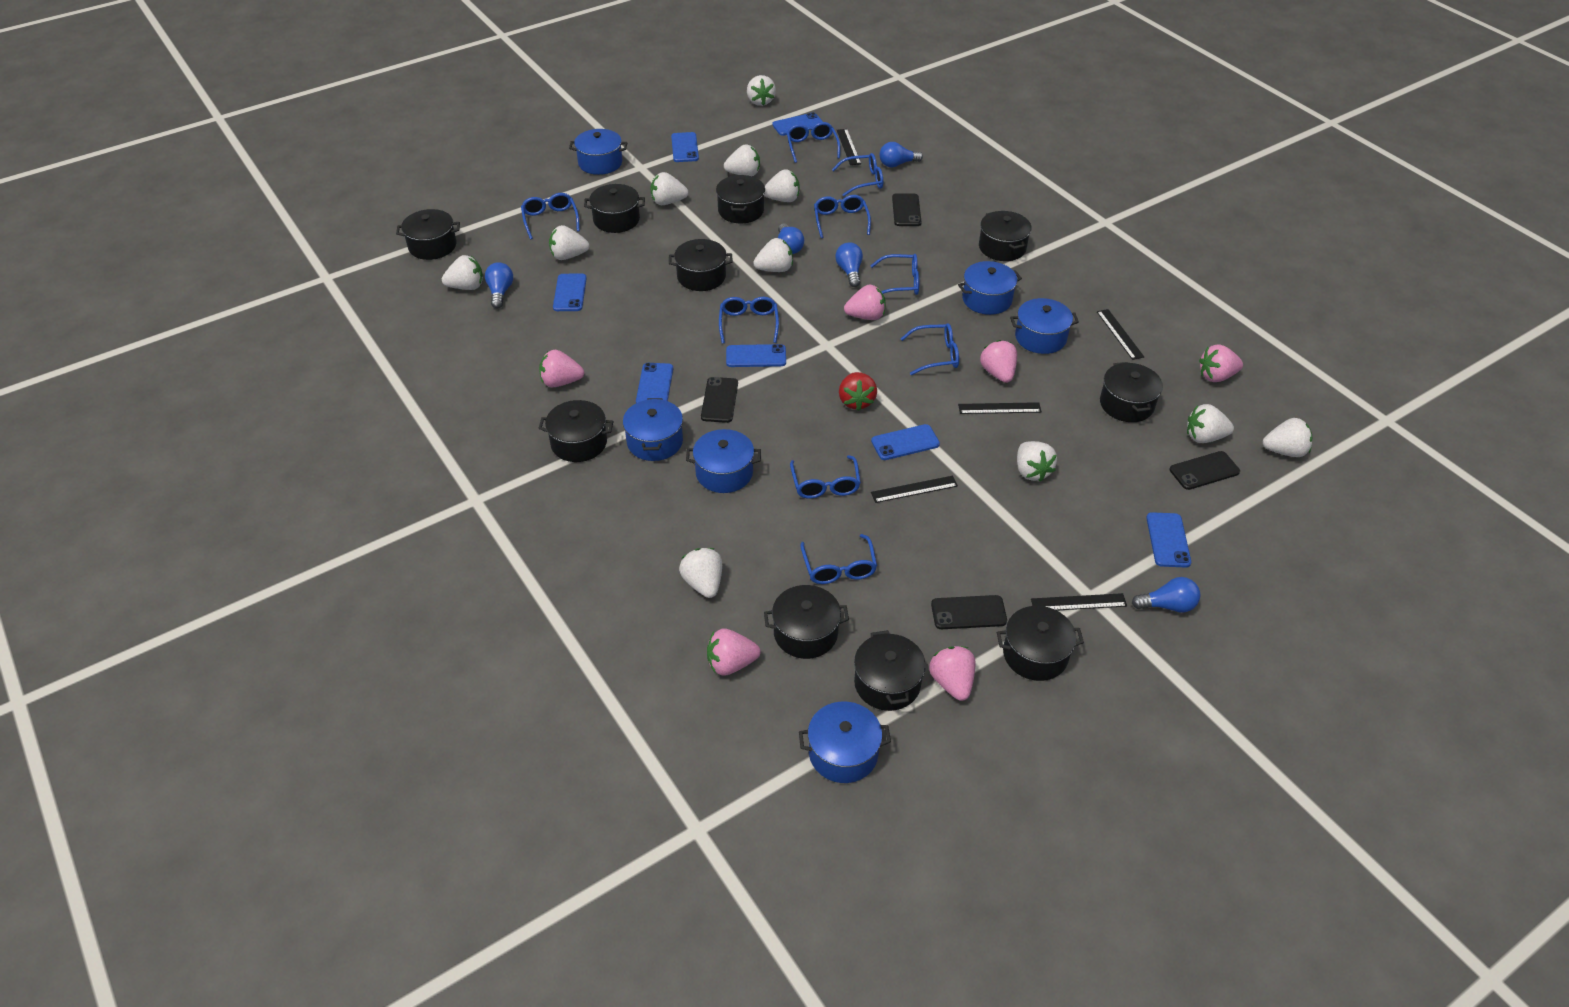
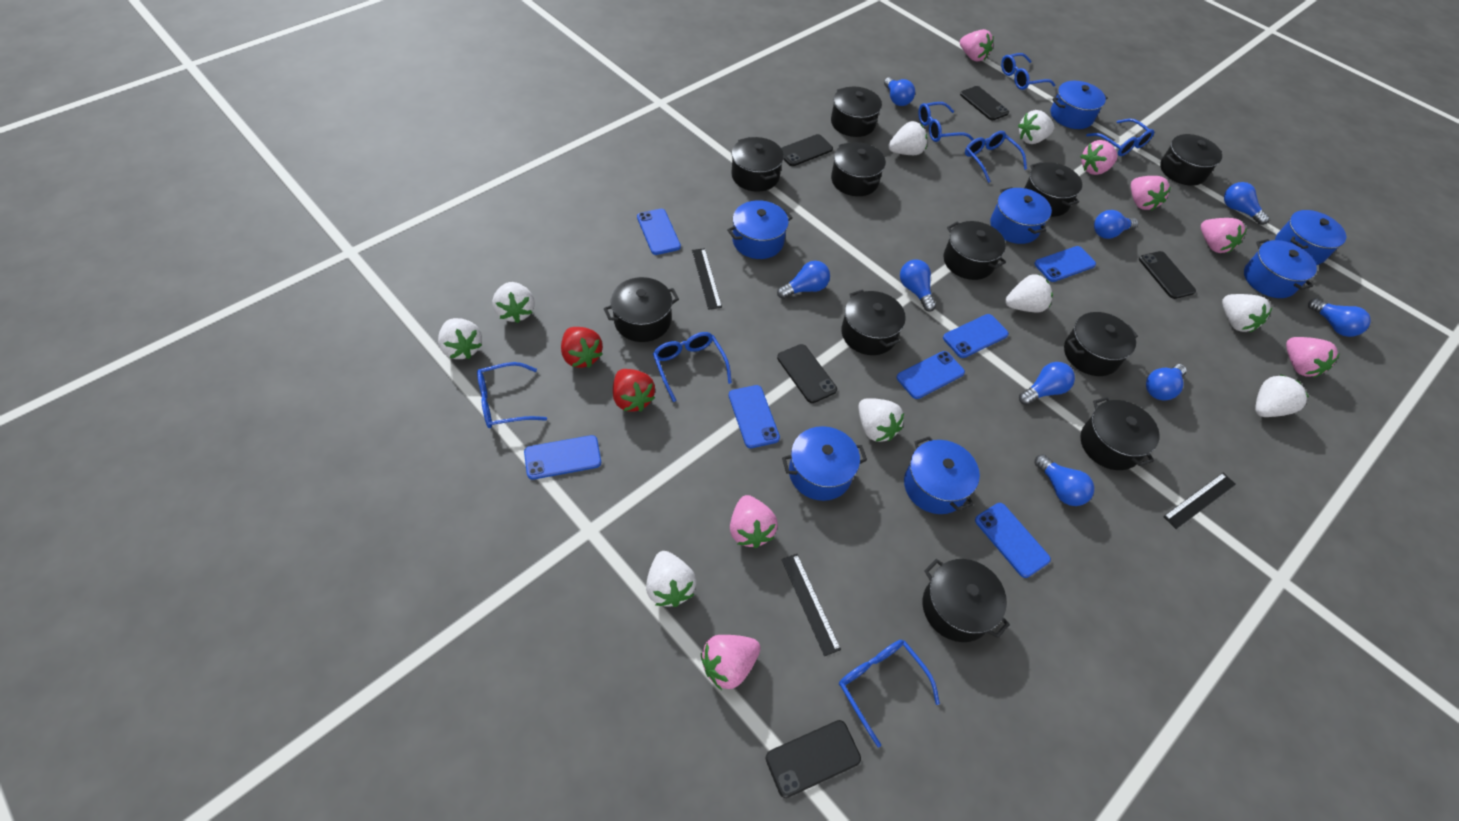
black phone: [701,377,738,423] [892,193,921,226] [931,595,1007,629] [1170,451,1240,490] = 4 -> [765,720,861,798] [777,344,837,403] [781,134,833,166] [960,86,1009,120] [1139,251,1196,299] = 5
black pot: [396,209,460,260] [538,400,613,462] [584,184,645,233] [669,239,732,291] [716,175,765,223] [764,585,849,659] [854,630,926,711] [979,211,1032,261] [997,606,1084,681] [1100,362,1163,422] = 10 -> [604,277,679,342] [731,137,784,192] [831,87,882,137] [831,142,886,196] [841,289,906,355] [923,559,1010,642] [944,221,1006,280] [1024,162,1082,217] [1064,312,1138,376] [1080,397,1160,470] [1160,134,1222,186] = 11
black ruler: [837,129,861,165] [871,476,958,503] [958,402,1042,414] [1031,593,1127,611] [1097,309,1144,360] = 5 -> [692,248,722,310] [781,554,841,656] [1163,473,1236,529] = 3
blue glasses: [521,193,580,239] [719,297,779,344] [786,122,840,163] [790,455,861,499] [800,534,877,584] [814,195,871,238] [832,153,883,196] [870,254,919,295] [901,323,959,375] = 9 -> [477,362,547,428] [653,332,732,402] [839,640,940,747] [918,102,974,142] [965,131,1027,183] [1001,53,1055,90] [1086,119,1154,156] = 7
blue light bulb: [485,262,513,308] [778,224,804,254] [835,242,863,287] [880,142,923,167] [1132,577,1200,613] = 5 -> [777,261,830,299] [884,77,915,106] [900,259,936,312] [1019,362,1075,405] [1034,454,1094,506] [1094,210,1138,239] [1146,364,1186,400] [1224,182,1269,225] [1308,298,1371,337] = 9
blue pot: [569,129,627,175] [623,398,683,461] [686,429,761,493] [799,702,891,783] [958,261,1022,315] [1010,298,1079,354] = 6 -> [727,200,793,259] [782,426,867,501] [904,436,980,514] [990,187,1052,244] [1051,81,1108,129] [1244,239,1317,298] [1275,210,1346,265] = 7
pink strawberry: [539,350,584,387] [707,629,761,676] [844,285,885,320] [929,646,976,701] [980,340,1017,383] [1199,344,1243,382] = 6 -> [701,635,761,690] [730,495,778,548] [960,29,994,62] [1080,140,1118,175] [1131,176,1171,211] [1201,218,1247,253] [1286,337,1340,378] = 7
red strawberry: [839,372,877,411] = 1 -> [561,327,603,368] [613,369,655,412] = 2
white strawberry: [442,255,483,290] [549,225,589,260] [650,172,688,205] [679,548,722,598] [724,144,760,176] [747,75,776,106] [753,238,793,272] [764,169,800,202] [1017,441,1057,482] [1187,404,1234,443] [1263,418,1312,457] = 11 -> [438,318,482,359] [492,282,535,323] [646,551,696,607] [858,398,904,442] [888,121,927,155] [1005,274,1053,313] [1018,110,1054,144] [1222,294,1272,332] [1255,374,1309,417] = 9

